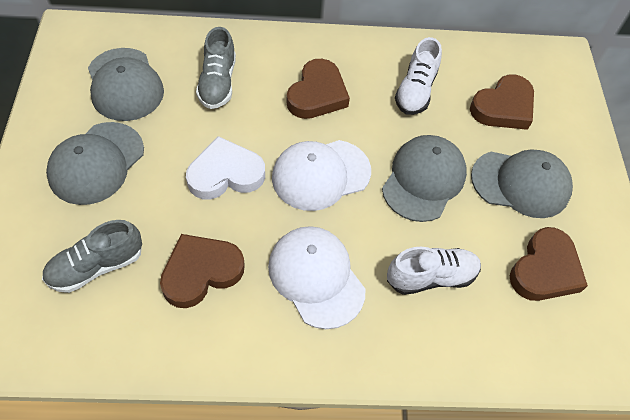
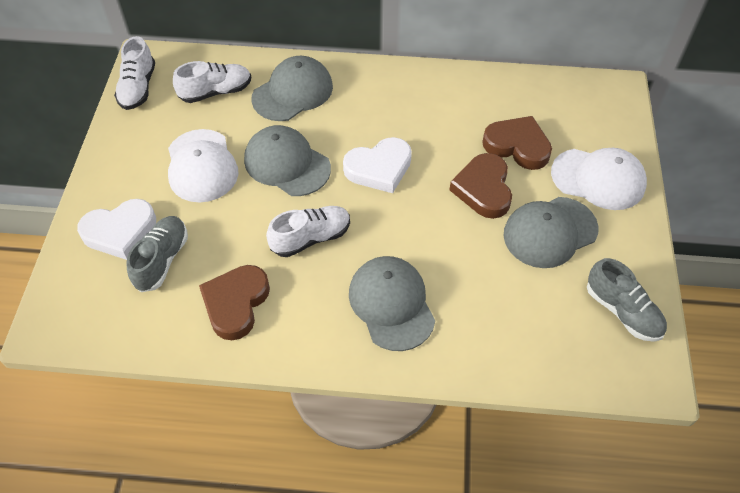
brown heart: [160,234,245,308] [286,59,350,119] [470,74,534,130] [510,227,588,301] = 4 -> [199,265,270,340] [449,153,512,219] [482,116,552,170] = 3
white heart: [186,136,265,200] = 1 -> [77,199,156,260] [343,137,412,193] = 2
white shoe: [387,247,481,295] [395,37,442,115] = 2 -> [114,36,155,110] [173,61,251,103] [266,206,350,257] = 3

